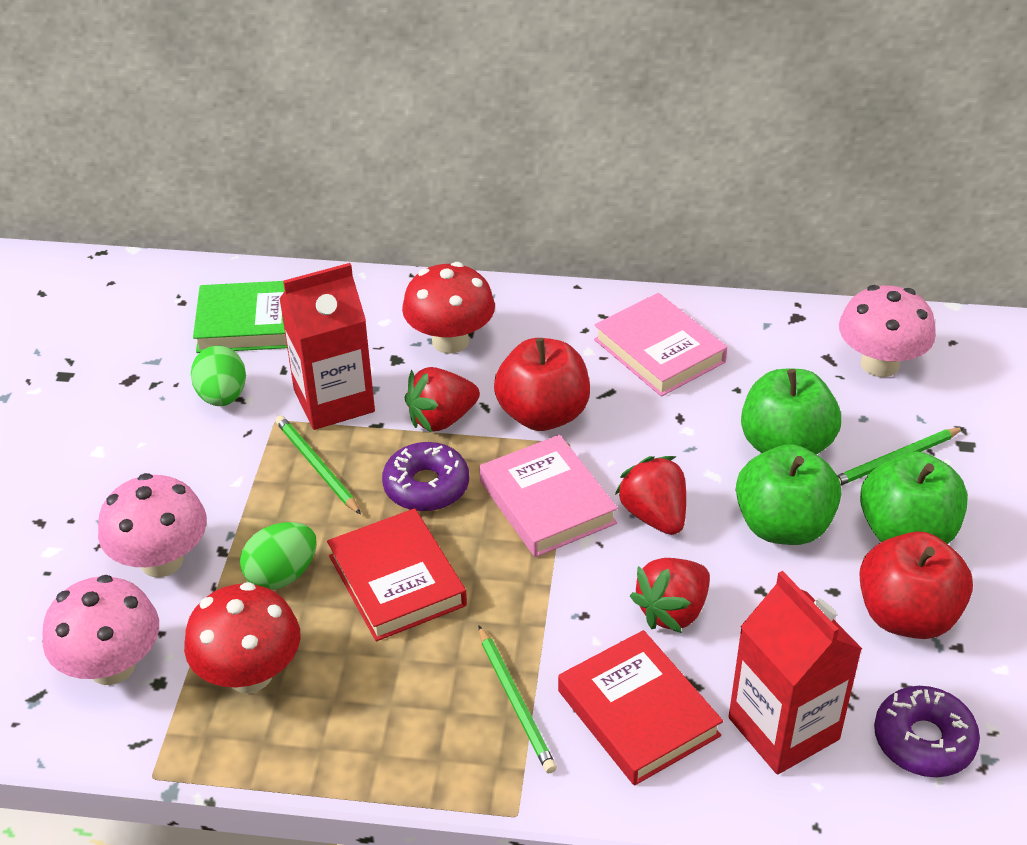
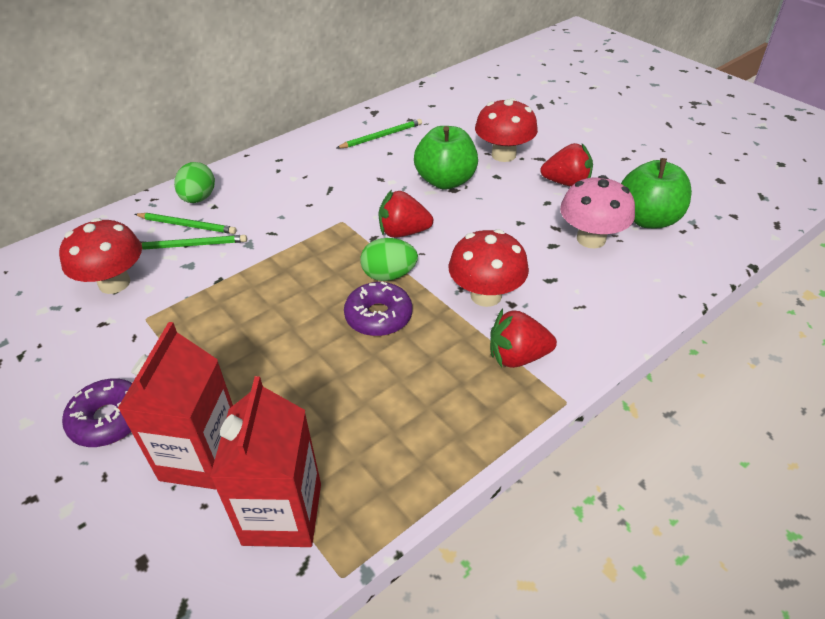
green apple: [736,444,841,545] [741,369,841,455] [860,451,968,544] = 3 -> [414,126,478,189] [621,158,692,228] = 2
green book: [193,281,287,353] = 1 -> none = 0
pink book: [479,435,618,557] [594,293,727,397] = 2 -> none = 0
pink mushroom: [42,575,159,685] [98,473,207,577] [839,285,936,377] = 3 -> [560,175,635,248] = 1
red apple: [494,338,590,431] [859,531,973,639] = 2 -> none = 0
red book: [327,508,467,641] [558,630,723,785] = 2 -> none = 0
red mushroom: [184,582,301,693] [402,262,495,354] = 2 -> [59,218,142,294] [449,229,529,307] [475,98,538,162] = 3

